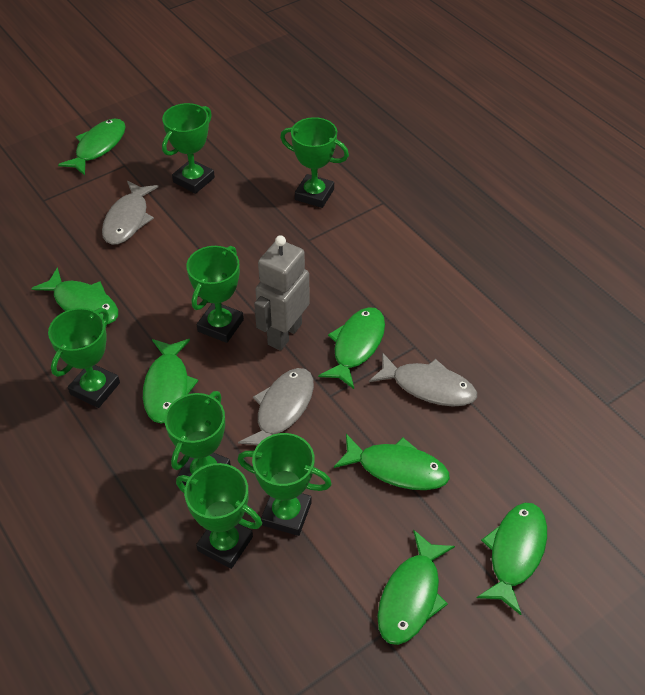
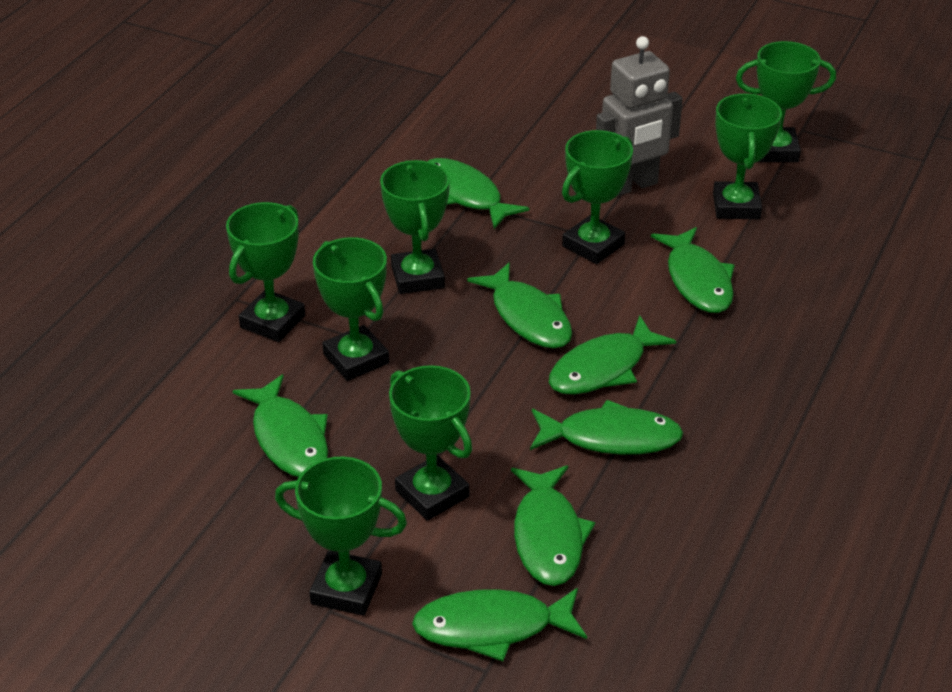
green fish: [31,267,118,324] [58,118,126,175] [143,339,198,424] [318,307,385,389] [334,434,450,490] [377,530,455,645] [477,503,547,615] = 7 -> [232,374,328,477] [412,588,587,661] [427,158,529,229] [467,262,572,349] [511,465,595,586] [530,400,683,455] [549,315,676,395] [651,227,735,313] = 8
green trophy: [48,308,120,408] [162,103,215,194] [164,391,231,485] [176,463,262,569] [186,246,244,343] [238,433,332,536] [280,117,349,208] = 7 -> [226,202,305,342] [275,456,407,616] [313,237,389,381] [380,160,450,294] [389,365,472,521] [562,130,633,264] [713,93,782,219] [736,41,836,162] = 8
grey fish: [102,181,158,245] [238,368,314,445] [369,352,477,407] = 3 -> none = 0

